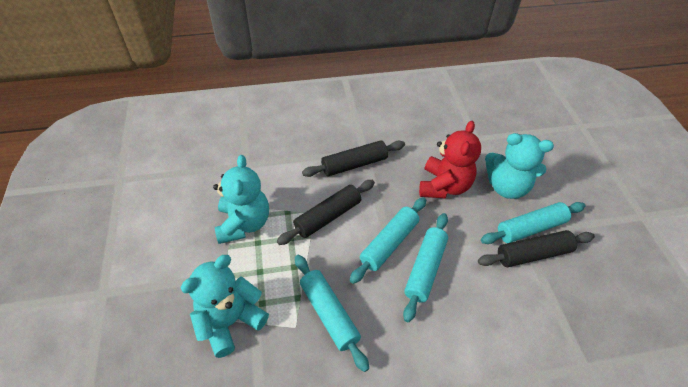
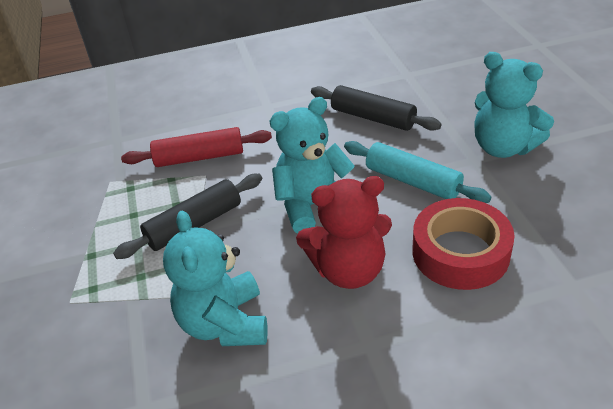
black rolling pin: [277,180,375,245] [302,140,405,177] [478,230,595,267] = 3 -> [113,174,262,259] [311,85,442,131] = 2
red rolling pin: none = 0 -> [121,127,272,167] = 1
red tape: none = 0 -> [413,198,515,290] = 1
turquoise rolling pin: [295,255,369,372] [350,197,426,284] [403,213,448,322] [481,202,586,244] = 4 -> [344,141,491,203] = 1

